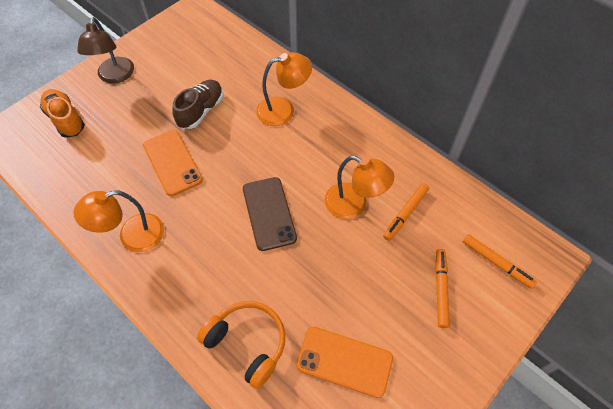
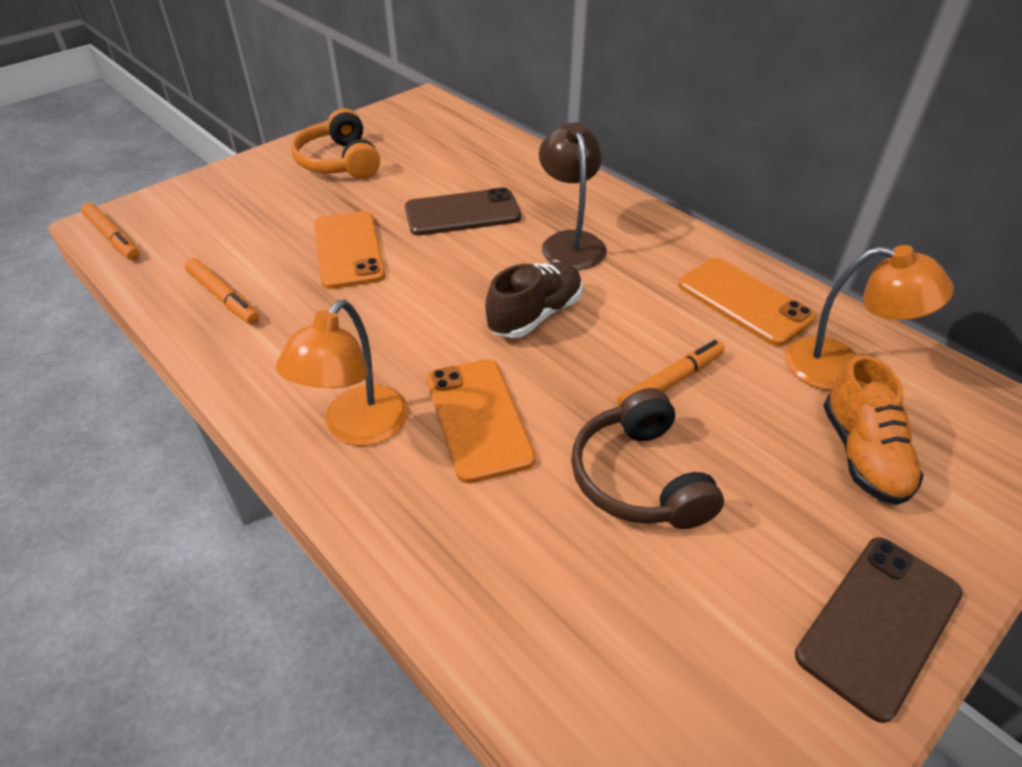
brown headphones: none = 0 -> [571,388,724,529] = 1
brown phone: [243,177,297,251] = 1 -> [405,187,521,236] [795,537,963,723] = 2
orange lamp: [74,190,164,252] [256,52,312,126] [325,156,395,219] = 3 -> [276,300,408,446] [785,245,954,390] = 2
orange phone: [143,130,203,196] [296,327,393,398] = 2 -> [314,211,385,289] [427,359,536,483] [678,258,816,346] = 3

